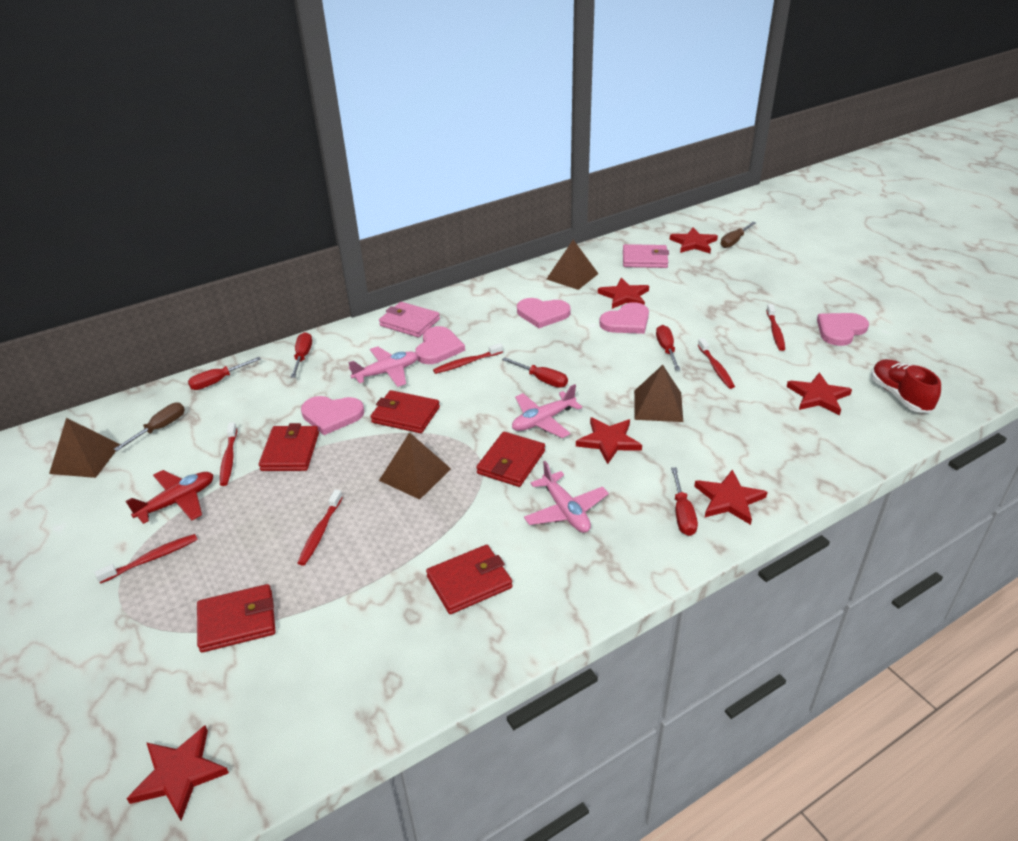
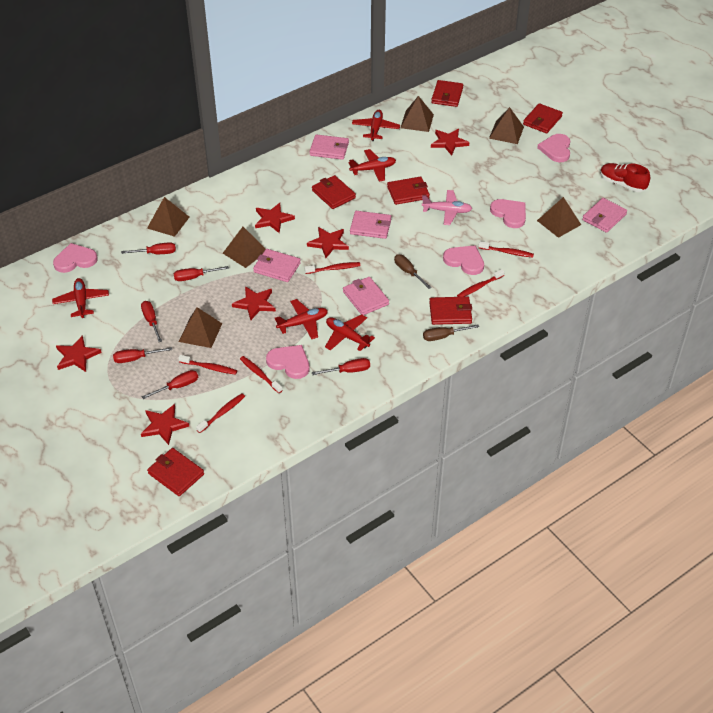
brown pyramid: [49,418,121,478] [379,432,451,500] [547,240,598,290] [634,365,683,422] = 4 -> [147,197,189,237] [179,307,222,348] [223,227,266,268] [401,96,434,132] [489,107,524,144] [537,197,581,238] = 6
pink plane: [348,346,418,387] [512,384,582,438] [524,461,609,533] = 3 -> [422,190,472,225] = 1
pink wallet: [379,302,440,338] [623,244,669,268] = 2 -> [253,249,301,282] [309,134,349,160] [343,277,389,315] [350,211,391,239] [582,198,627,233] = 5
red plane: [125,470,213,524] = 1 -> [52,278,109,318] [274,299,328,339] [325,314,375,351] [349,149,396,182] [352,110,400,141] = 5
red screwdriver: [188,357,261,390] [291,332,312,378] [502,357,568,388] [656,325,680,370] [671,467,698,536] = 5 -> [113,347,172,363] [121,243,176,254] [141,301,162,342] [142,370,198,399] [174,266,229,281] [312,358,370,375] = 6
red wallet: [197,584,276,653] [259,423,319,471] [370,390,440,433] [426,545,512,614] [476,432,545,487] = 5 -> [147,448,204,496] [312,175,356,209] [387,177,430,205] [429,297,472,325] [431,80,463,107] [523,103,563,133] = 6

